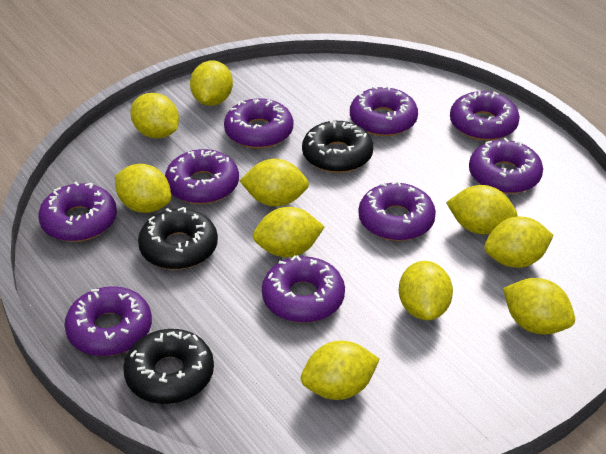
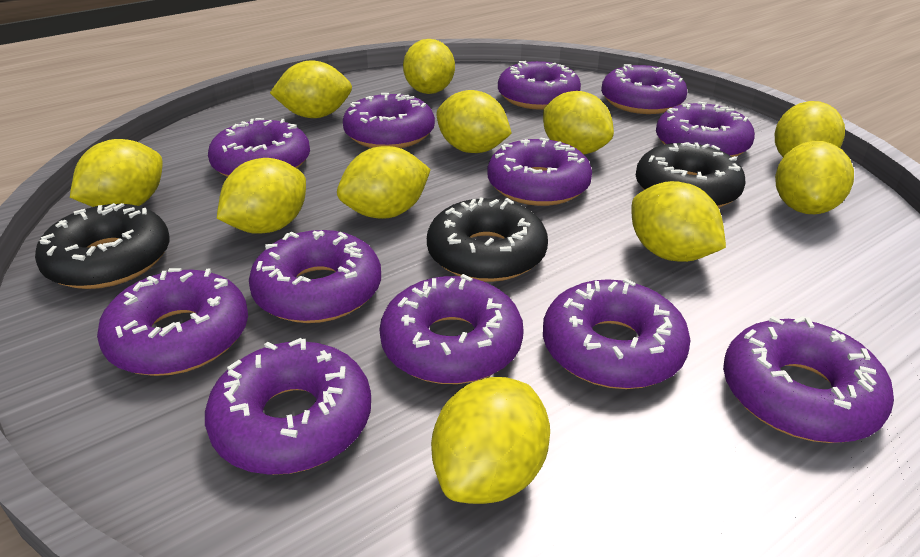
purple donut: [38,182,117,242] [64,286,152,356] [165,149,239,204] [224,98,293,148] [262,255,345,323] [350,86,418,136] [358,181,436,241] [450,91,520,141] [469,138,543,194] = 9 -> [97,268,248,376] [205,338,371,475] [208,118,310,177] [249,230,381,323] [343,93,435,148] [379,274,524,384] [487,138,592,206] [498,61,581,110] [543,278,690,389] [601,64,687,114] [656,102,755,157] [723,316,894,443] = 12
yellow lemon: [115,164,171,213] [130,93,179,139] [190,60,233,106] [240,159,309,207] [253,207,325,257] [301,341,380,400] [399,261,453,321] [446,185,518,234] [484,217,554,268] [503,278,575,334] = 10 -> [70,139,163,207] [217,158,306,234] [270,61,352,118] [337,146,431,219] [403,39,455,94] [431,377,550,504] [437,90,512,153] [543,91,614,154] [631,181,726,262] [775,101,845,157] [775,141,854,214] = 11

